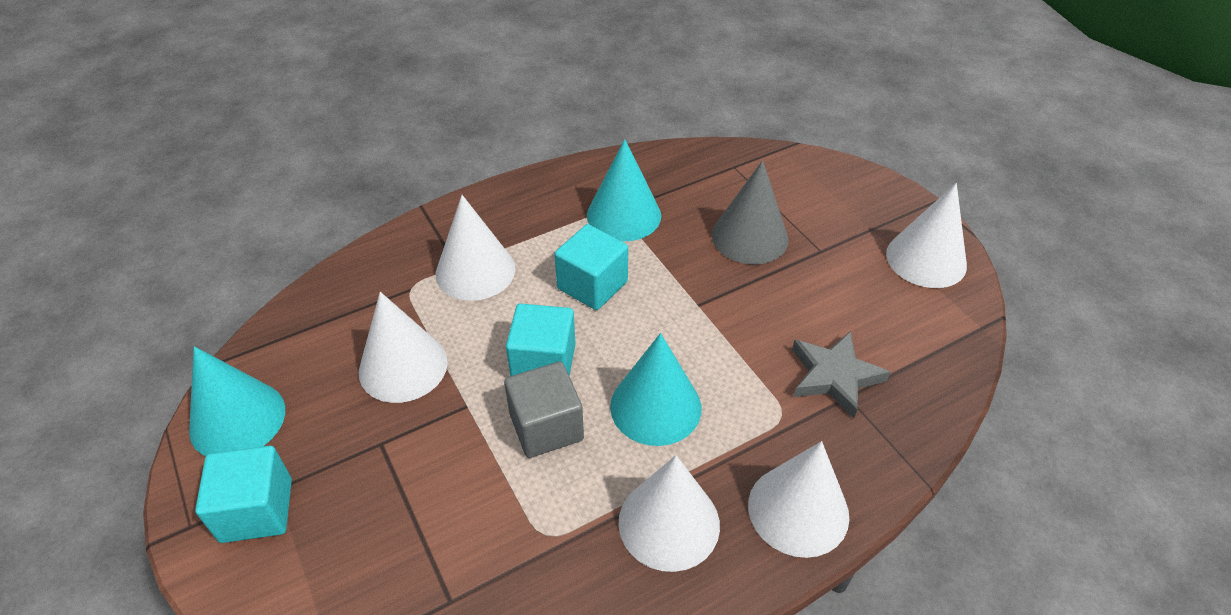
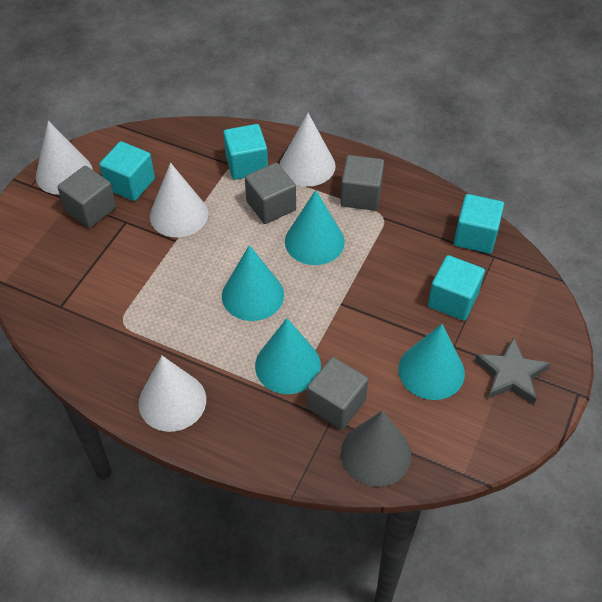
grey cube: [504,361,584,458] = 1 -> [57,166,116,228] [245,163,296,224] [307,357,368,430] [340,155,384,211] = 4
turquoise cone: [189,346,285,456] [587,139,661,242] [610,333,701,446] = 3 -> [222,245,284,321] [255,318,321,394] [285,190,345,265] [398,324,465,400] = 4
turquoise cube: [195,446,292,543] [506,303,576,376] [554,224,628,310] = 3 -> [99,141,155,201] [223,124,268,180] [428,255,485,321] [454,194,504,254] = 4
white cone: [359,292,448,403] [436,195,515,301] [618,455,720,572] [748,441,849,558] [886,183,967,288] = 5 -> [36,121,93,195] [138,356,206,432] [150,163,208,238] [280,113,336,187] = 4

